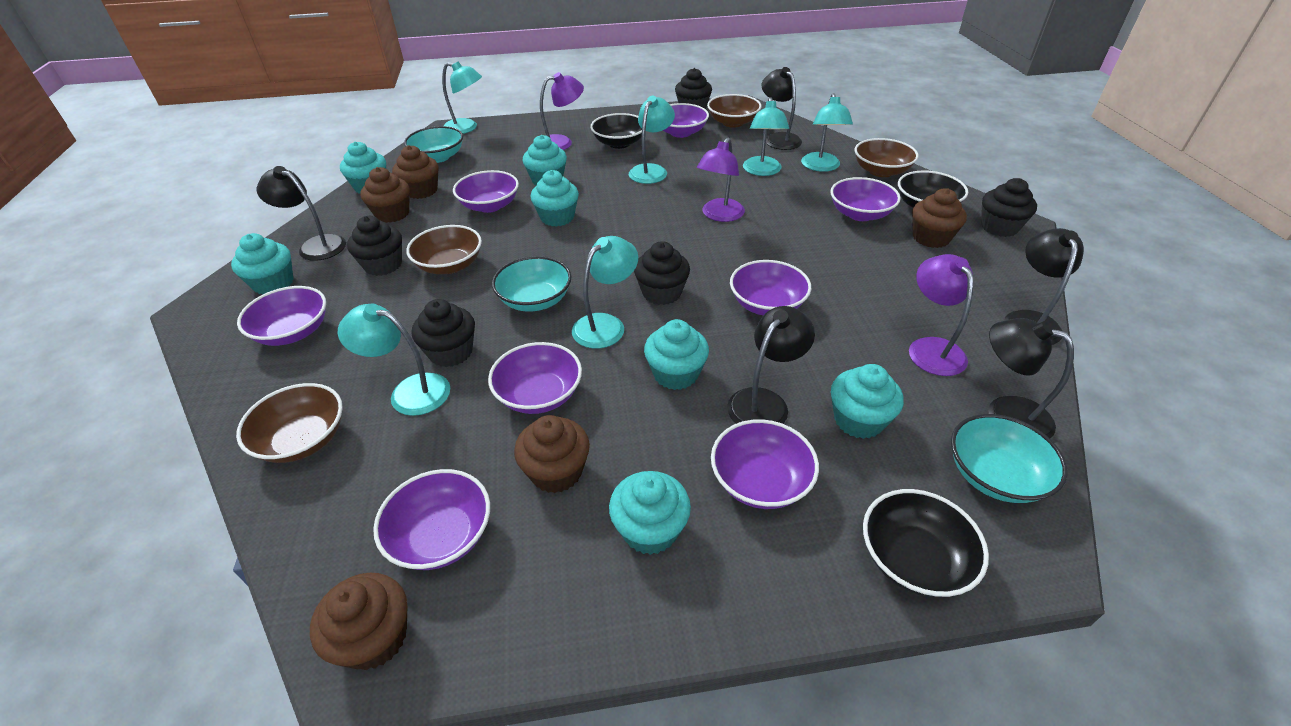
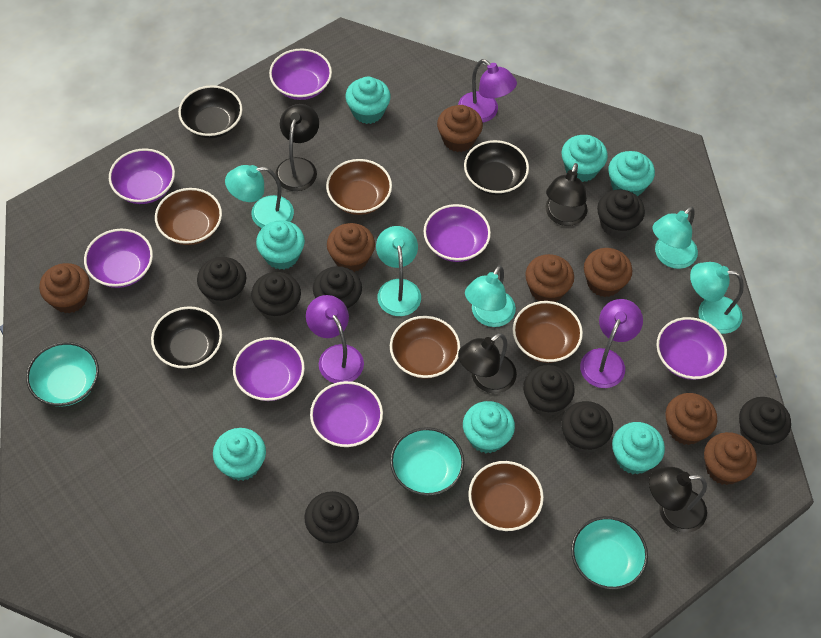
black cupcake: [347,216,402,276] [412,299,475,367] [634,241,690,305] [675,68,712,109] [981,178,1037,237] = 5 -> [197,257,246,307] [251,272,301,322] [304,491,359,545] [313,266,362,312] [523,365,575,417] [561,401,613,453] [597,190,645,238] [739,397,791,449] = 8
black lamp: [257,166,346,261] [727,306,815,424] [761,67,802,150] [988,318,1074,438] [1004,228,1084,345] = 5 -> [275,104,319,191] [458,333,517,393] [545,163,588,226] [649,467,707,533] = 4
brown bowl: [236,383,343,463] [406,225,482,274] [707,94,762,128] [854,138,918,177] = 4 -> [155,188,222,245] [326,159,392,215] [390,316,460,379] [468,461,544,531] [513,301,583,363] = 5
brown cupcake: [310,573,407,670] [360,167,410,223] [392,145,438,199] [514,415,590,493] [912,189,967,248] = 5 -> [39,263,90,313] [327,223,375,272] [437,105,483,152] [525,254,574,302] [584,248,632,297] [665,393,717,445] [704,432,757,485] = 7
purple bowl: [237,286,326,346] [373,469,490,570] [453,170,519,213] [488,342,582,414] [663,103,709,138] [711,419,819,509] [730,260,811,315] [830,177,901,221] = 8 -> [84,229,153,288] [109,148,175,204] [233,337,305,401] [269,48,332,100] [310,381,383,447] [423,204,491,262] [656,317,727,380] = 7
turquoise lamp: [338,304,450,416] [442,62,482,134] [572,236,638,348] [629,96,675,184] [743,97,789,176] [801,93,853,172] = 6 -> [225,165,294,228] [376,226,421,316] [465,265,516,327] [652,206,698,269] [690,262,744,334] = 5

